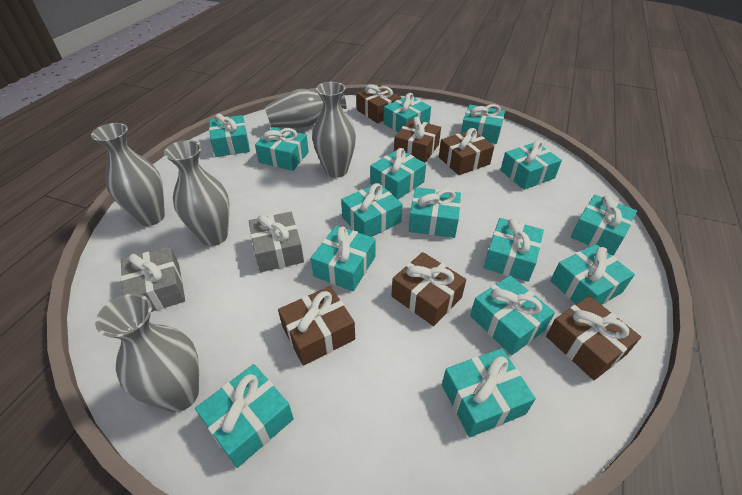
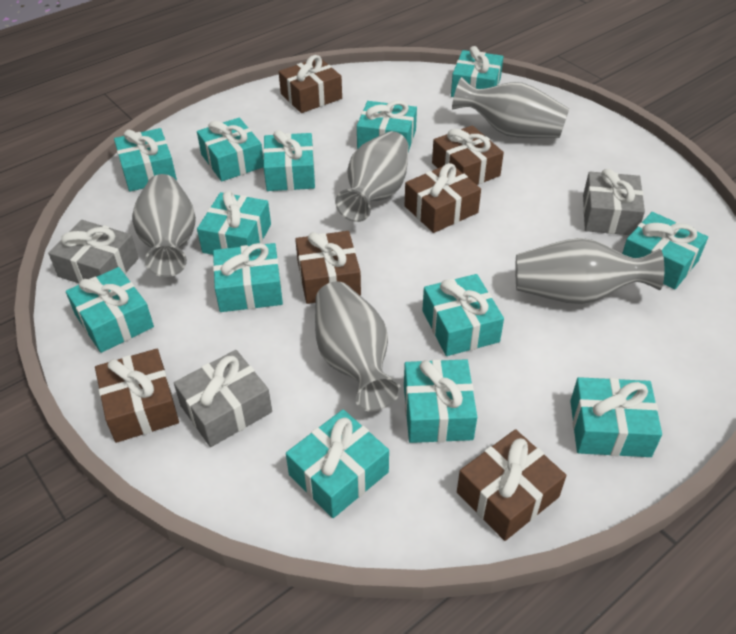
grey gift: [121,247,185,312] [249,212,304,272] = 2 -> [48,220,139,283] [174,350,272,447] [583,169,645,235] = 3
turquoise gift: [195,364,294,468] [209,114,250,157] [255,127,309,171] [311,225,376,291] [341,183,403,237] [370,148,426,199] [383,93,431,132] [409,187,461,238] [442,348,536,437] [461,104,505,144] [470,275,555,355] [484,218,544,282] [501,141,562,190] [550,244,635,305] [571,195,637,256] = 15 -> [66,267,154,353] [114,128,177,192] [197,118,264,181] [197,191,271,255] [213,243,283,312] [263,130,315,191] [286,409,389,518] [357,100,417,152] [404,359,477,443] [422,274,504,356] [451,46,504,97] [570,377,662,457] [622,212,708,289] = 13

